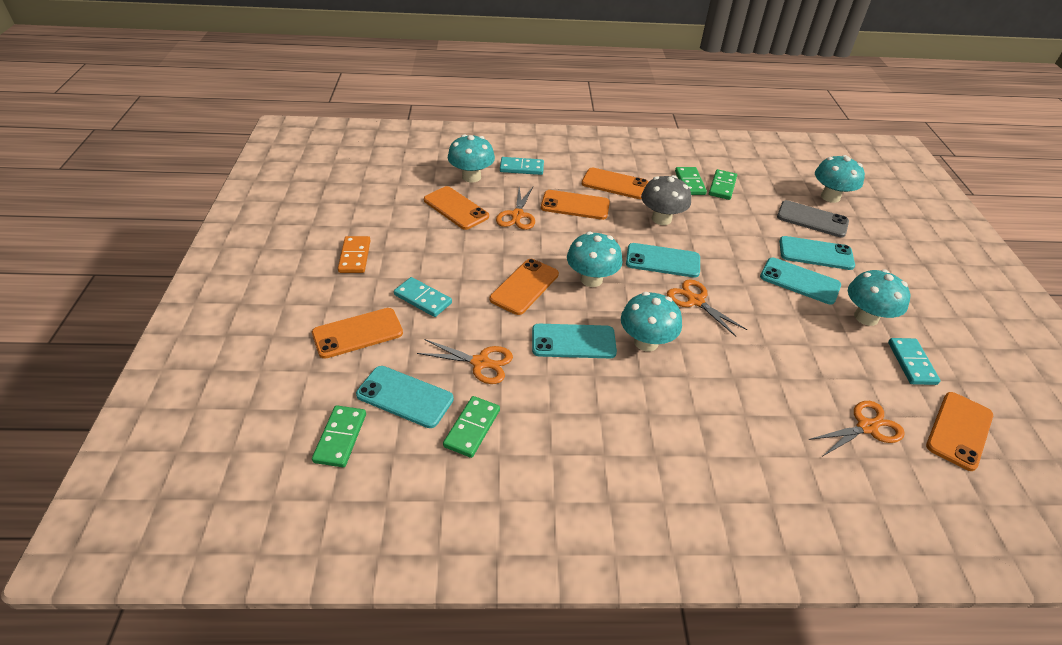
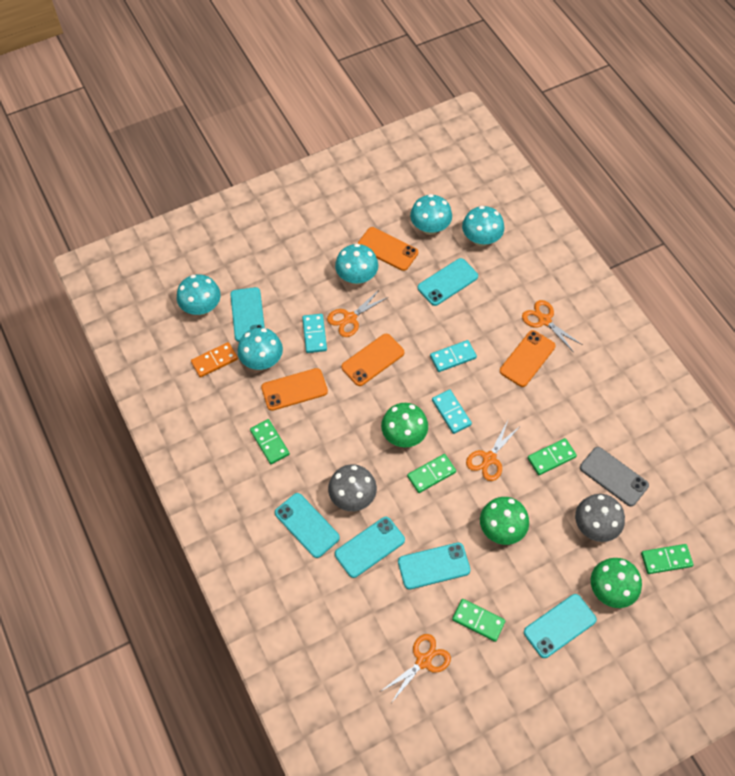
green domino: [312,405,366,467] [443,396,500,458] [675,167,707,195] [709,169,737,200] = 4 -> [250,419,290,464] [407,454,456,493] [452,599,505,642] [528,438,577,475] [641,544,694,574] = 5
green mushroom: none = 0 -> [381,403,428,447] [480,497,529,545] [591,558,642,608] = 3
grey mushroom: [641,175,691,225] = 1 -> [328,464,377,511] [575,494,625,542] = 2
orange phone: [312,308,403,359] [424,186,489,230] [490,259,559,315] [541,190,610,220] [582,168,648,199] [926,392,993,471] = 6 -> [261,368,328,411] [341,334,404,386] [357,227,418,271] [500,330,556,387] = 4
turquoise phone: [356,366,454,428] [532,324,617,358] [626,243,700,278] [760,258,841,304] [779,236,855,270] = 5 -> [230,287,265,342] [275,493,340,558] [335,517,405,578] [398,543,470,589] [418,258,478,306] [524,594,597,658] = 6

